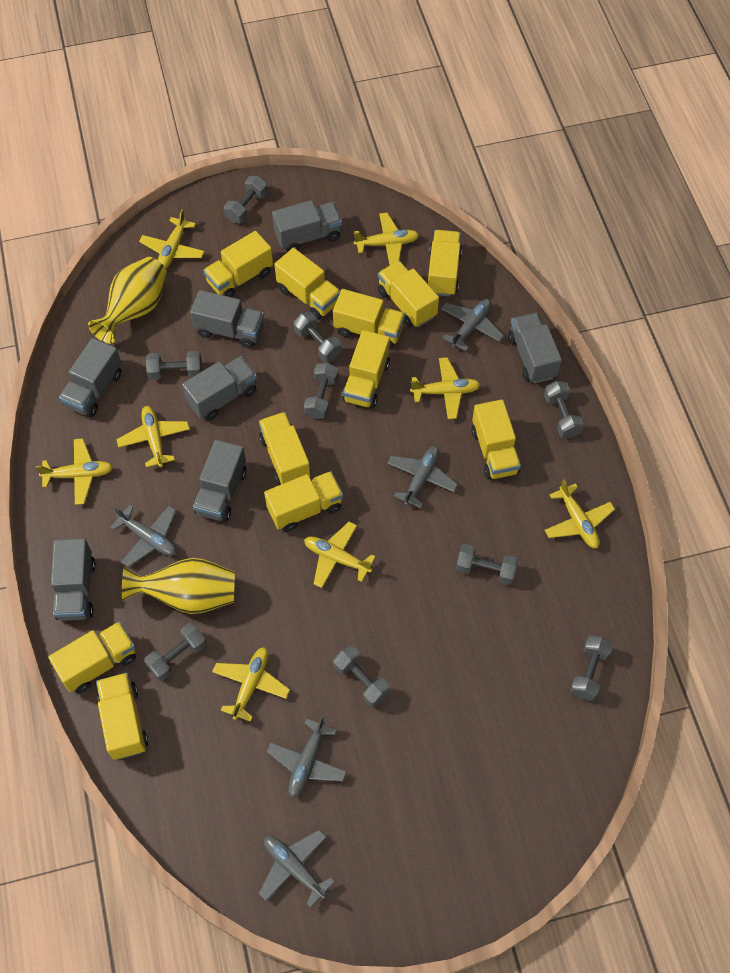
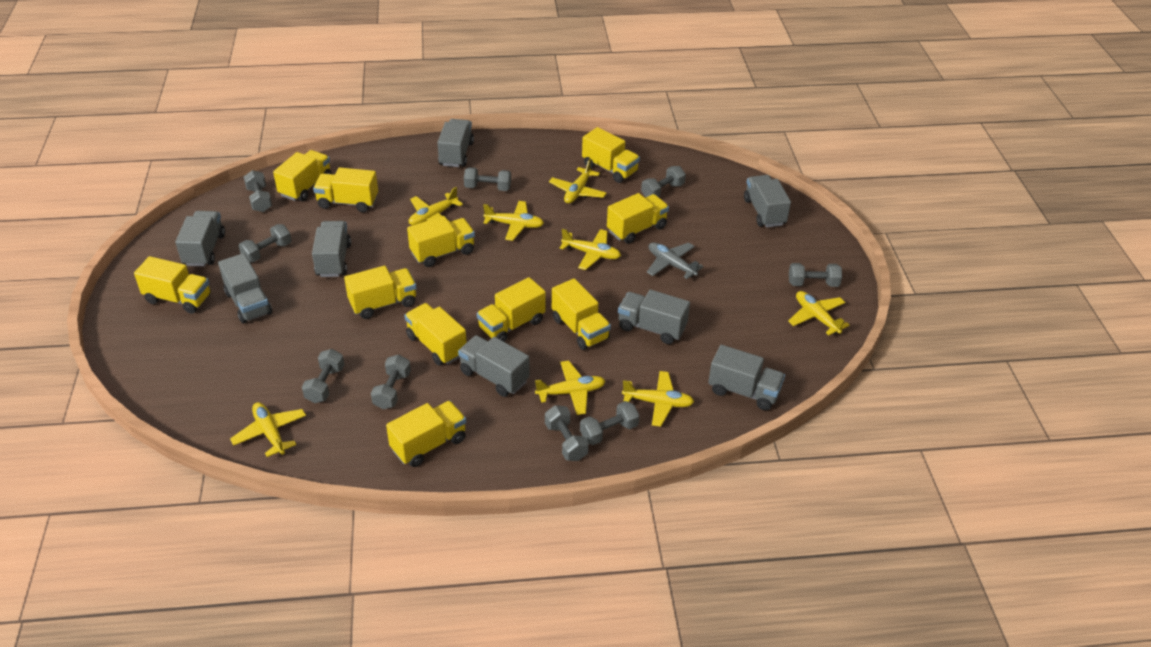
grey plane: [110,505,177,567] [258,830,335,908] [266,716,347,797] [387,446,458,508] [441,299,504,351] = 5 -> [647,242,704,279] = 1
grey truck: [51,538,96,621] [59,338,122,417] [182,356,257,421] [190,290,264,348] [193,440,247,522] [272,200,342,252] [508,312,562,383] = 7 -> [175,211,225,266] [218,253,272,324] [312,221,351,277] [437,119,474,167] [458,335,530,397] [618,290,690,344] [708,345,785,410] [744,175,791,227] = 8
yellow vase: [88,257,167,344] [122,558,235,614] = 2 -> none = 0

